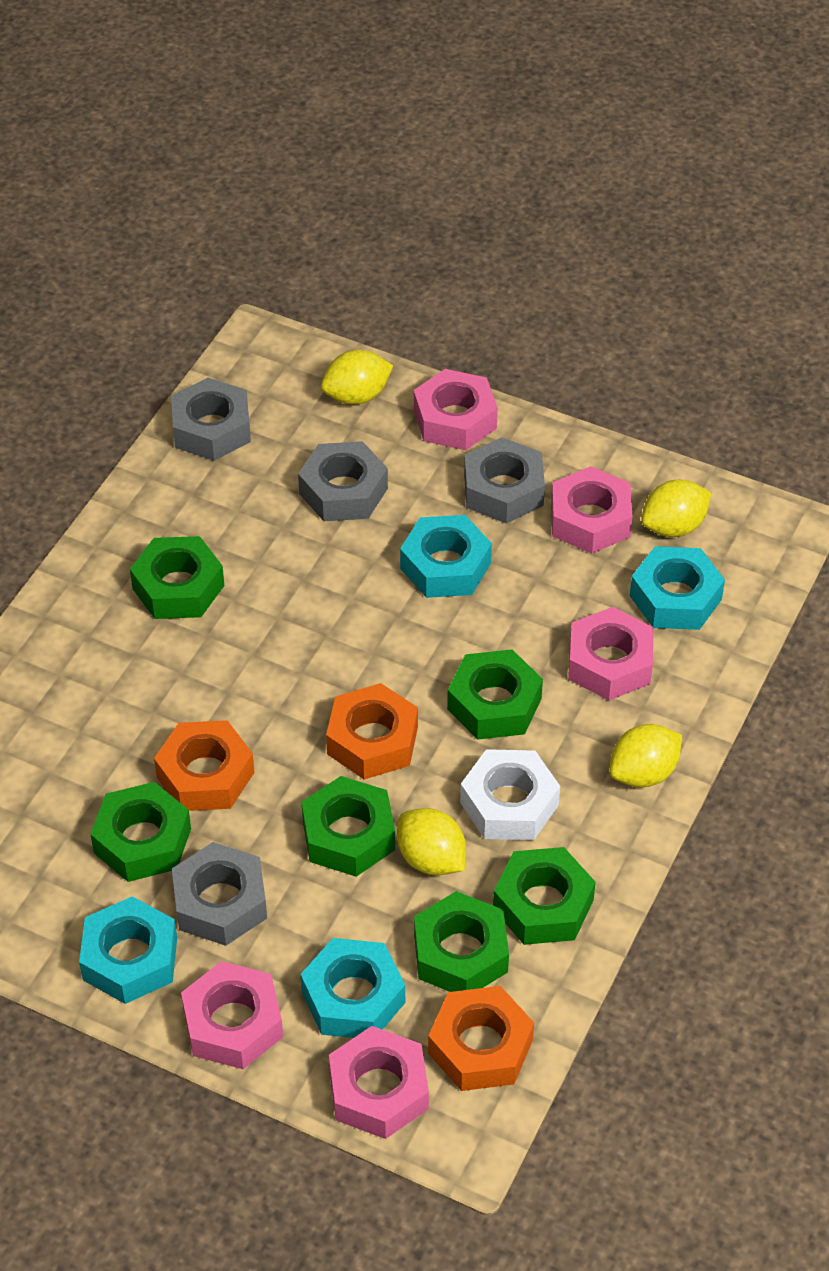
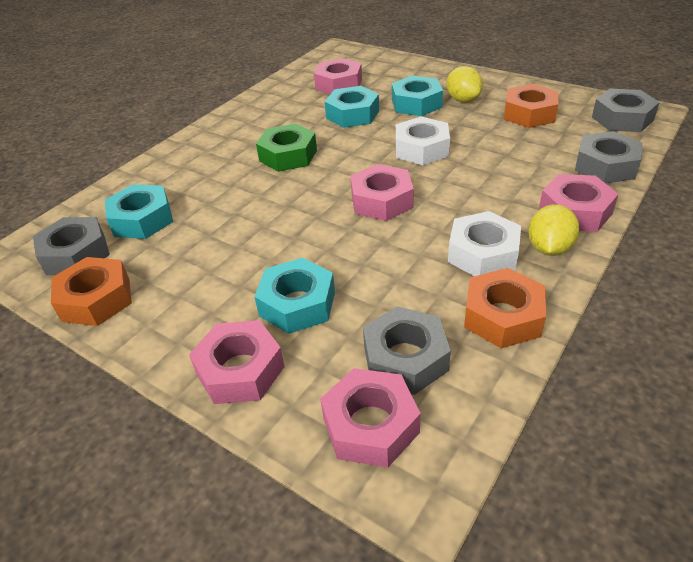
green nut: [90,782,191,882] [130,536,224,619] [302,776,395,877] [414,891,509,992] [447,649,543,740] [493,847,596,945] = 6 -> [256,123,317,172] = 1
white nut: [460,749,560,840] = 1 -> [396,117,450,165] [448,211,521,276] = 2
yellow lemon: [321,350,393,405] [397,808,466,875] [609,724,682,787] [641,480,711,537] = 4 -> [446,66,483,102] [528,204,580,256] = 2

